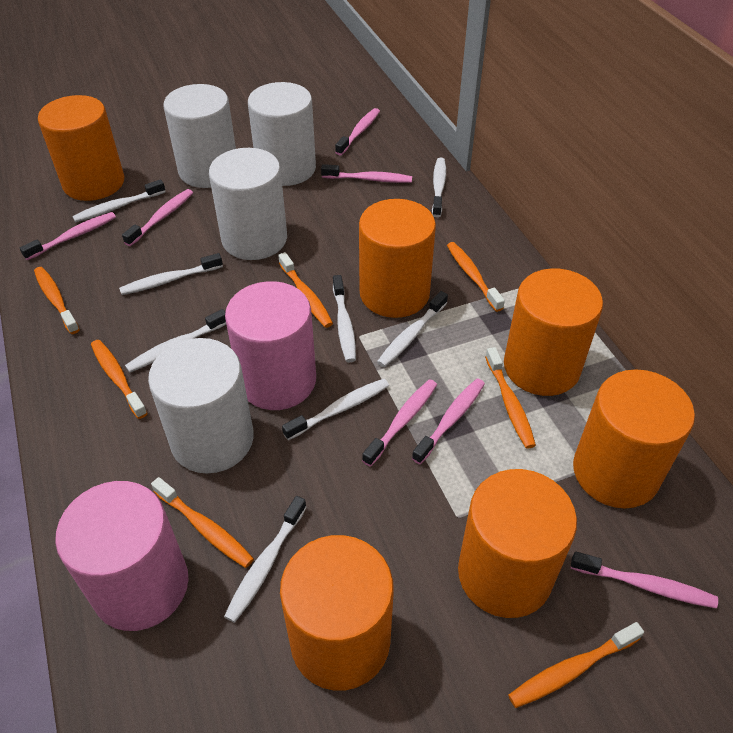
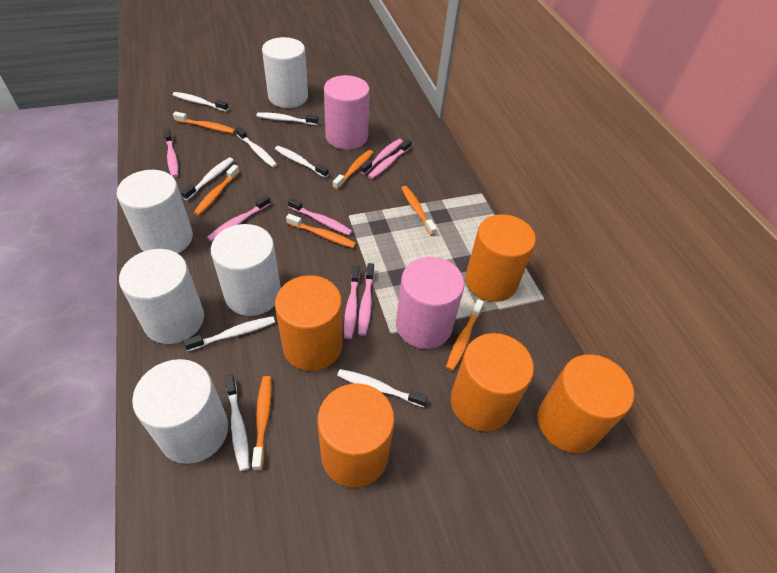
orange cylinder: [38,95,124,201] [280,535,394,691] [359,199,436,318] [458,469,577,618] [504,268,603,396] [573,369,695,509] = 6 -> [275,275,342,371] [318,383,395,488] [451,333,534,431] [465,214,536,302] [538,354,634,453] = 5
white cylinder: [148,338,254,473] [164,84,236,188] [209,148,287,260] [248,82,316,186] = 4 -> [117,170,193,253] [119,249,204,344] [132,359,228,464] [211,224,281,316] [262,37,308,108] = 5

